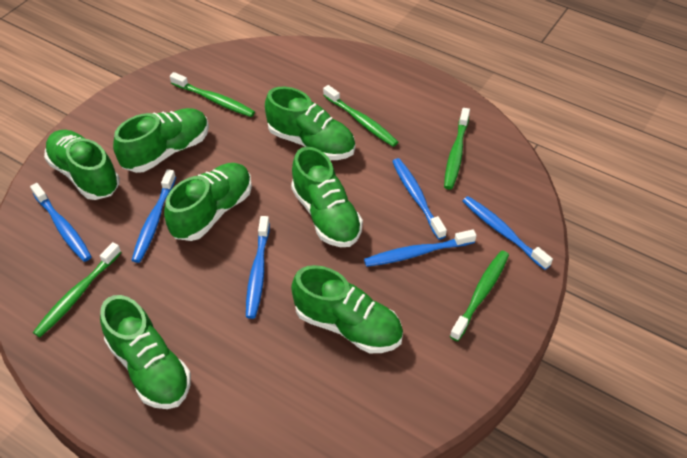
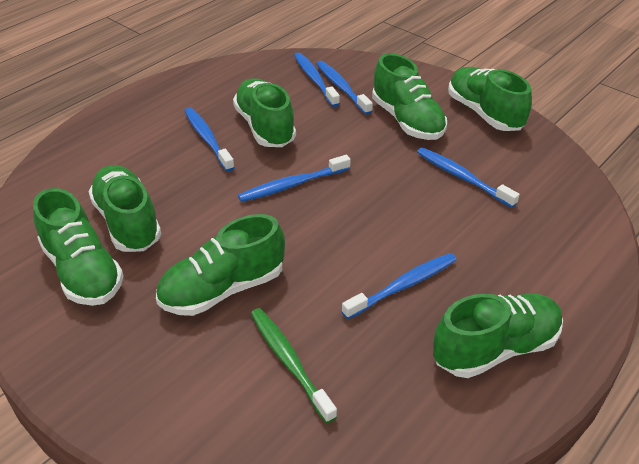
green toothbrush: [33,242,121,337] [170,72,255,117] [323,85,398,147] [444,108,470,190] [450,250,509,341] = 5 -> [251,308,337,423] = 1

